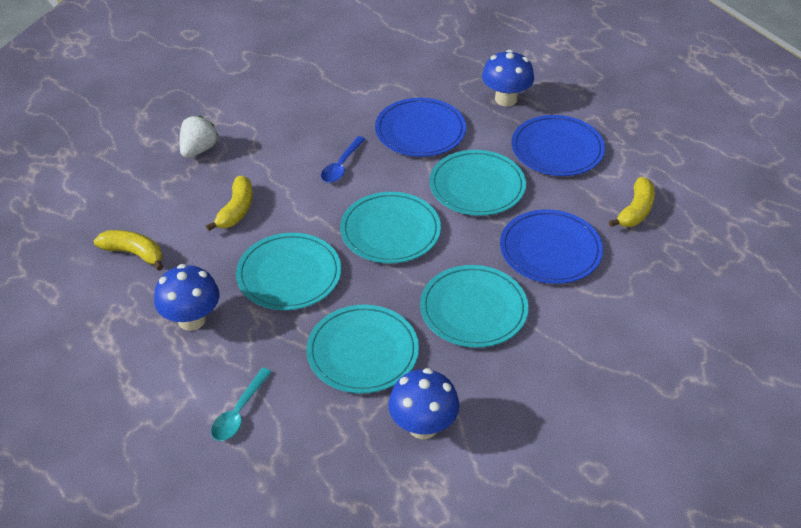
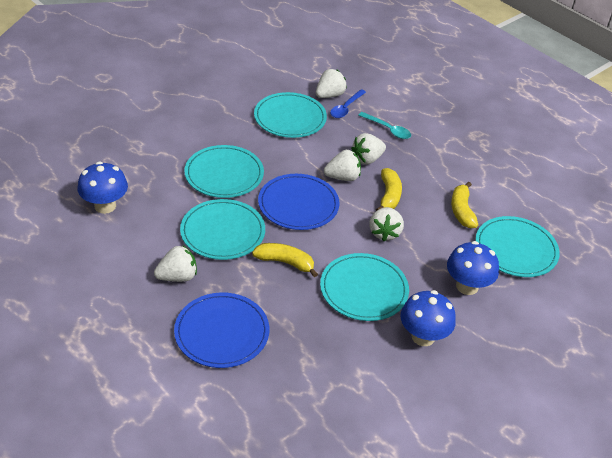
blue plate: [375,98,466,157] [500,209,603,284] [512,115,605,176] = 3 -> [174,292,269,368] [258,174,339,230] = 2
white strawberry: [180,116,218,158] = 1 -> [154,246,197,282] [316,69,347,98] [324,150,361,181] [351,133,386,165] [369,207,404,241] = 5

